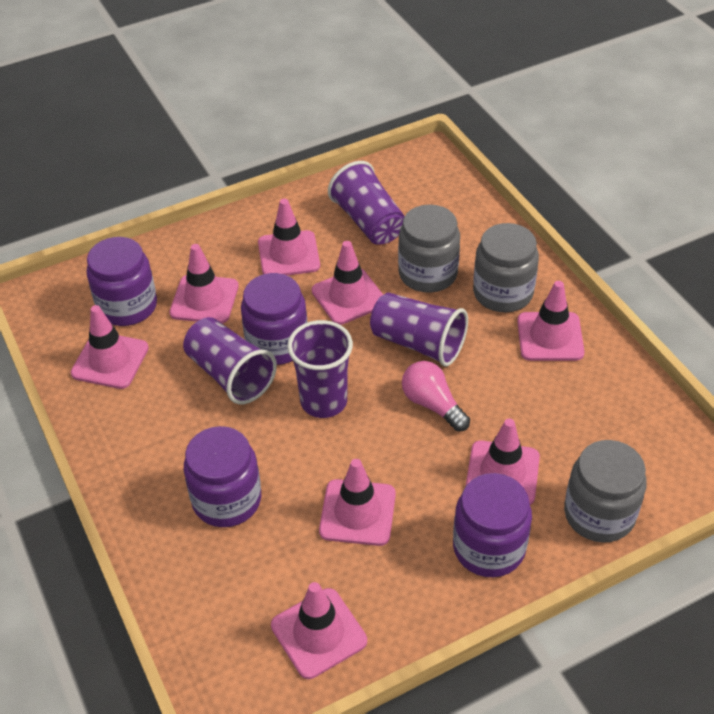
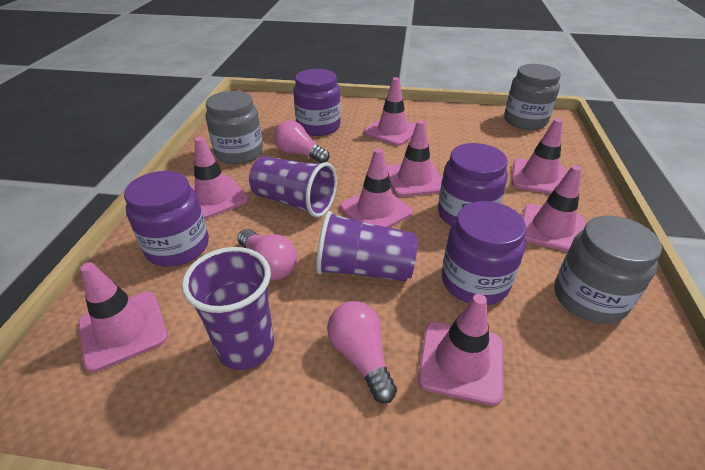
pink light bulb: [402,361,470,432] = 1 -> [237,229,297,280] [274,120,329,163] [327,301,397,403] = 3
purple cup: [183,317,277,404] [287,320,353,418] [328,161,405,245] [370,293,468,367] = 4 -> [182,247,274,370] [249,156,337,217] [316,211,418,282] = 3

